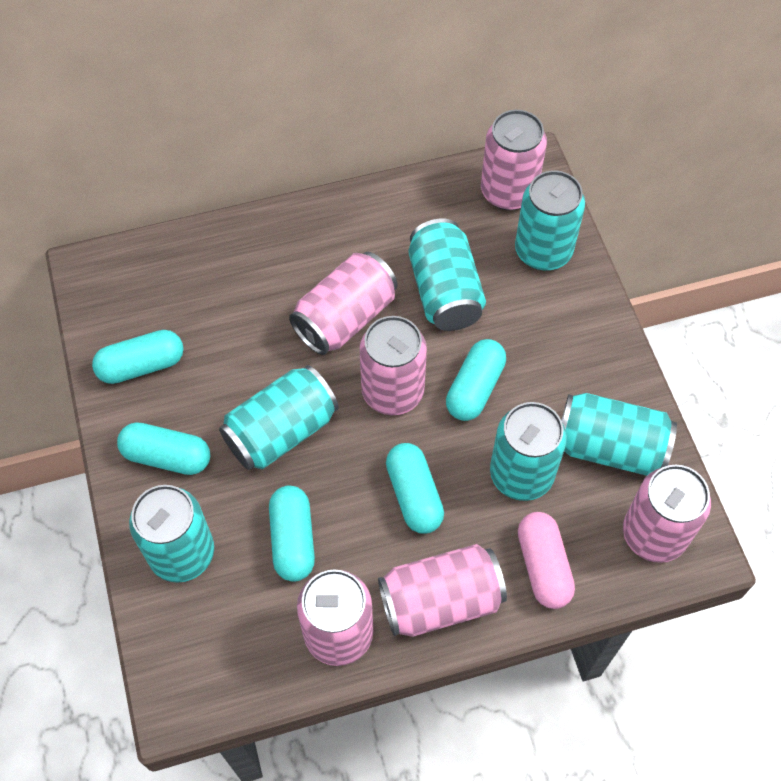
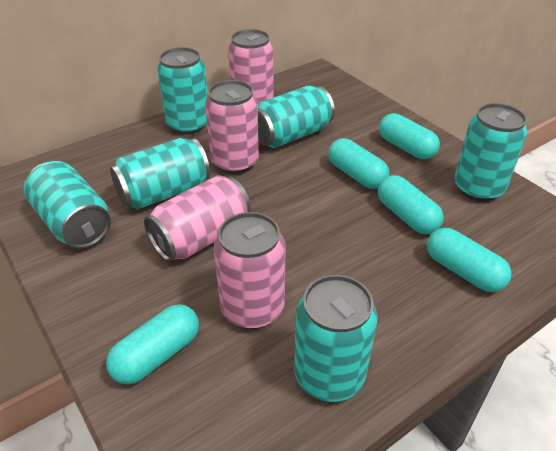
pink can: [289,252,397,355] [297,569,373,666] [359,316,427,415] [378,544,507,637] [481,110,547,210] [623,465,711,563] = 6 -> [144,175,251,262] [205,80,259,174] [214,212,286,329] [228,29,274,103] = 4
pink capsule: [518,512,575,609] = 1 -> none = 0

